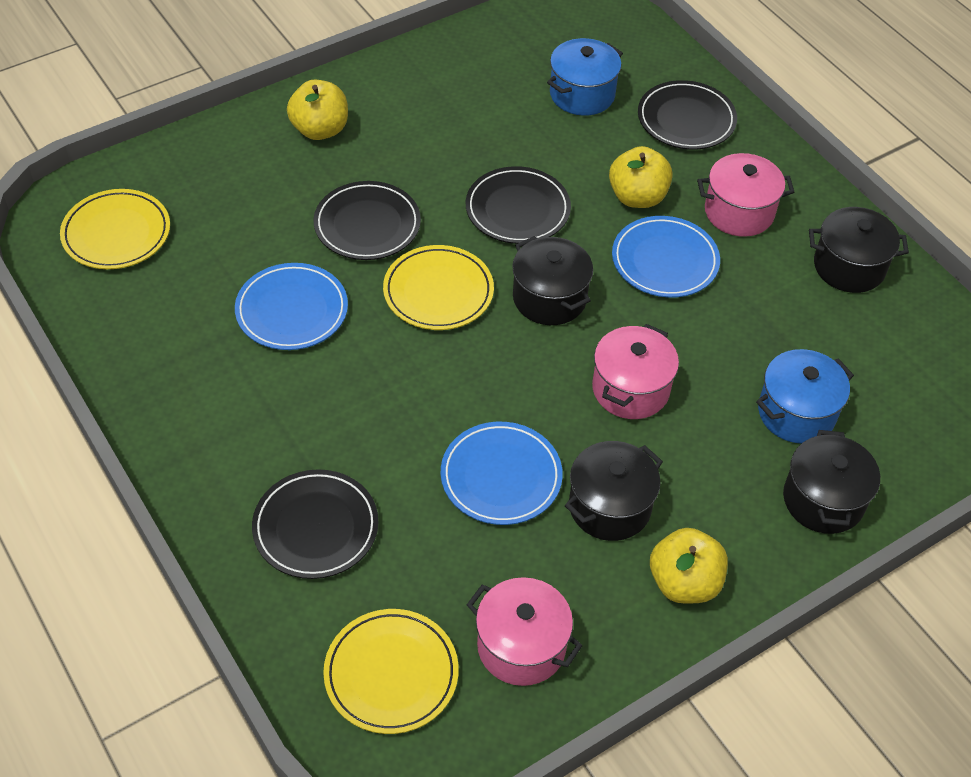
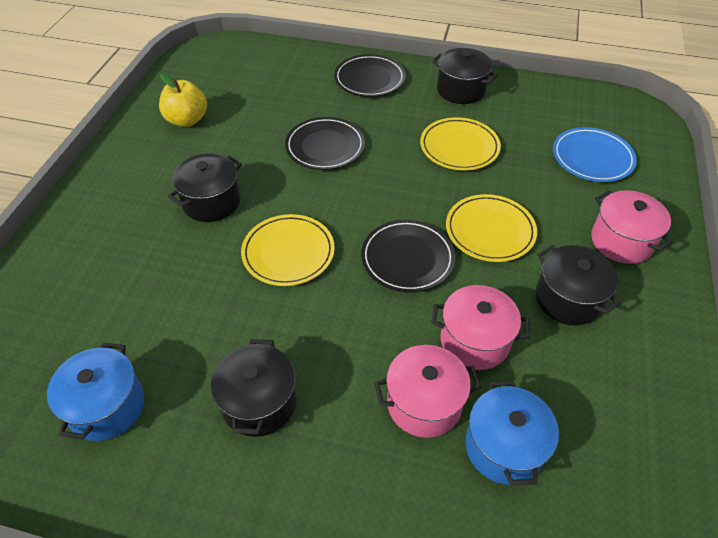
black plate: [252,469,379,579] [314,181,421,260] [466,166,571,244] [638,80,737,150] = 4 -> [285,117,365,170] [334,54,406,97] [361,220,455,293] = 3
blue plate: [235,263,348,350] [441,422,563,525] [612,216,720,298] = 3 -> [553,127,637,182] = 1
yellow apple: [287,79,348,140] [609,146,673,208] [650,528,728,604] = 3 -> [159,74,207,127] = 1

